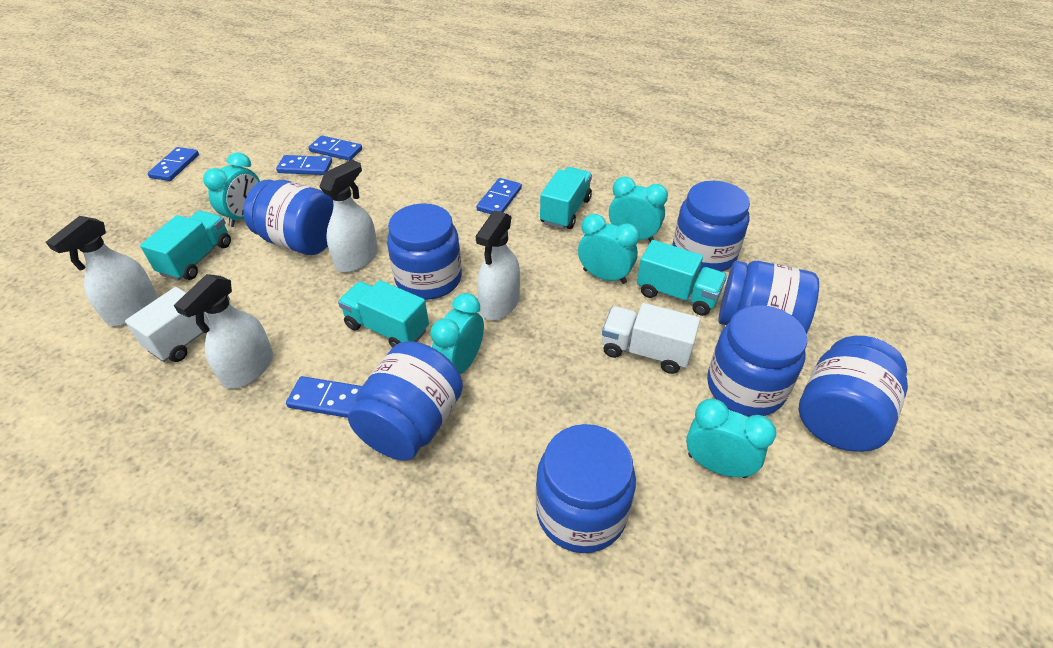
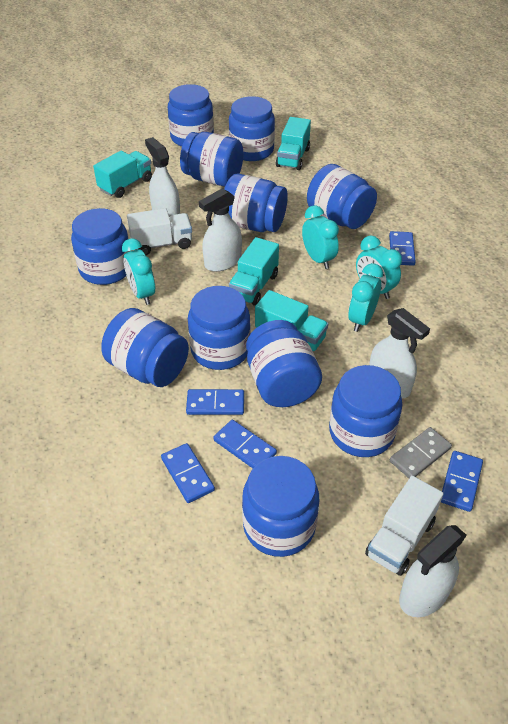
blue jar: [244,179,333,255] [348,342,463,461] [387,203,462,300] [536,424,636,553] [673,181,750,272] [707,305,807,416] [718,261,819,334] [799,336,908,452] = 8 -> [71,208,130,285] [102,308,189,387] [168,84,214,147] [180,132,243,187] [188,286,251,370] [224,173,288,232] [229,96,275,161] [242,456,319,557] [246,320,322,407] [307,164,377,229] [329,365,402,457] = 11
grey domino: none = 0 -> [390,427,452,478] = 1
turquoise clock: [203,152,260,227] [430,293,484,374] [578,214,639,284] [609,177,668,242] [686,399,776,478] = 5 -> [122,238,155,305] [302,205,339,269] [348,263,383,332] [356,235,402,299] = 4

